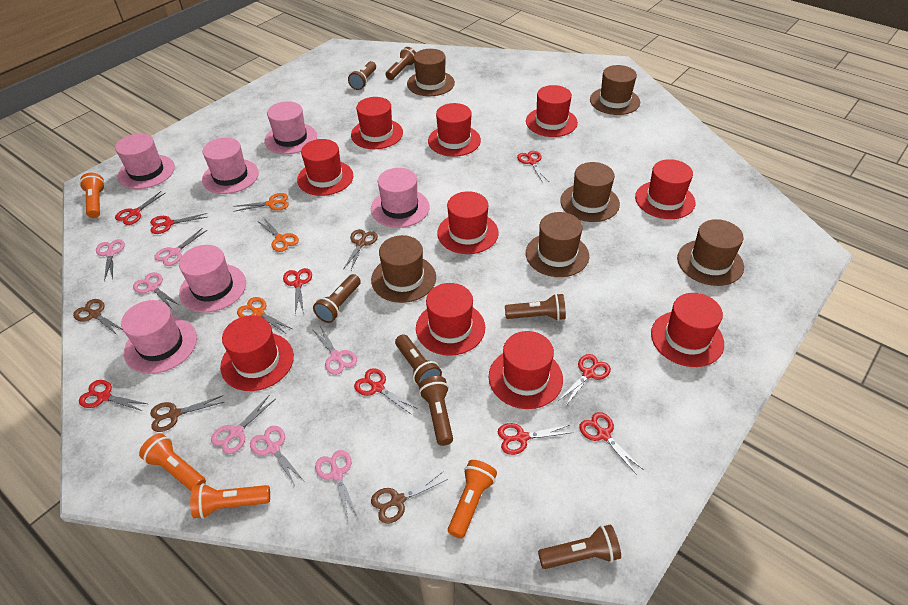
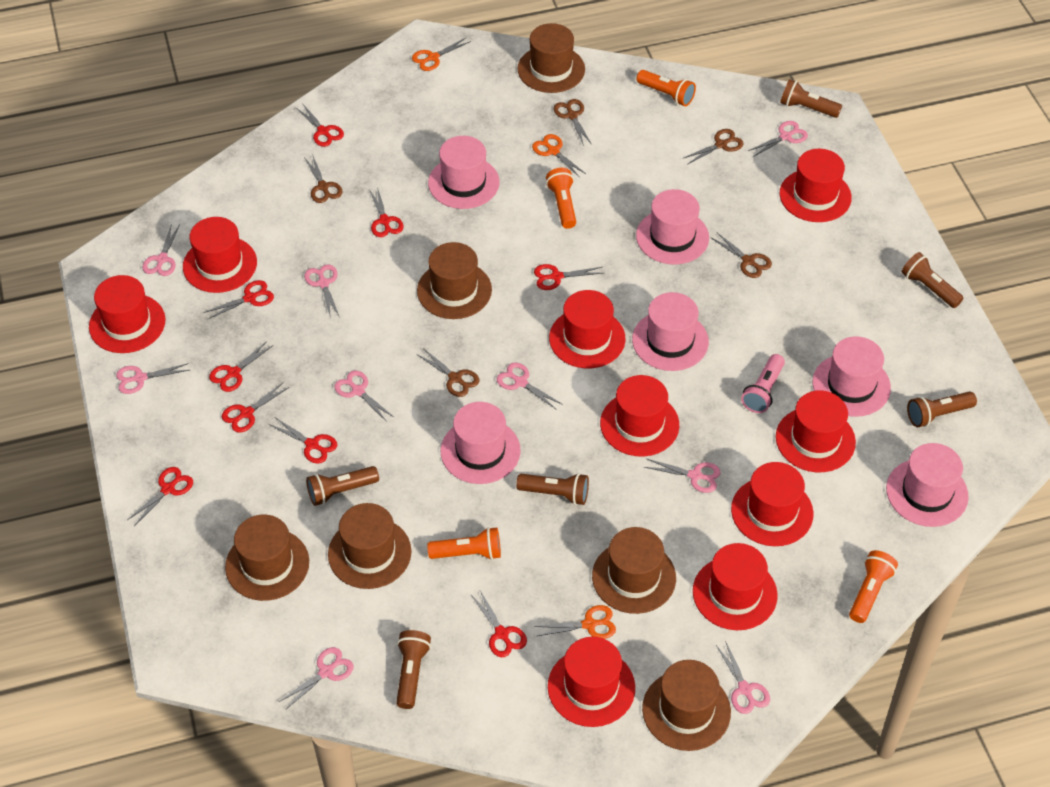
brown flashlight: [313,274,361,323] [348,61,376,90] [385,47,416,80] [395,334,442,386] [419,376,453,446] [505,293,566,321] [538,524,621,569] = 7 -> [306,466,379,506] [396,630,431,709] [516,473,589,505] [780,79,842,118] [901,252,963,308] [907,391,977,427] = 6
brown scissors: [73,299,123,335] [150,395,224,432] [344,229,378,270] [371,472,448,524] = 4 -> [304,154,342,203] [417,348,480,397] [554,99,591,146] [682,129,744,165] [710,232,772,278] = 5
pink flashlight: none = 0 -> [741,354,785,413] = 1
pink scissors: [96,239,125,281] [133,272,180,309] [154,228,207,266] [211,396,275,454] [250,426,304,485] [312,326,357,375] [315,450,358,520] = 7 -> [116,363,189,394] [142,224,180,276] [279,647,354,710] [304,265,339,319] [334,371,395,422] [496,363,563,410] [644,459,721,493] [716,641,770,714] [748,121,808,157] = 9
red hat: [220,315,294,391] [297,139,353,196] [351,97,403,149] [416,283,485,356] [428,103,481,157] [437,191,499,254] [489,331,563,409] [526,85,578,137] [635,159,695,219] [651,293,724,367] = 10 -> [89,275,166,353] [183,217,257,293] [548,637,635,727] [549,290,626,368] [600,375,679,456] [693,543,778,630] [731,462,814,546] [776,391,856,472] [780,149,852,222] = 9

